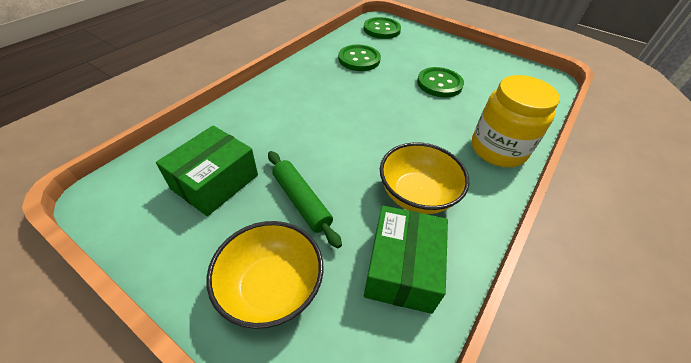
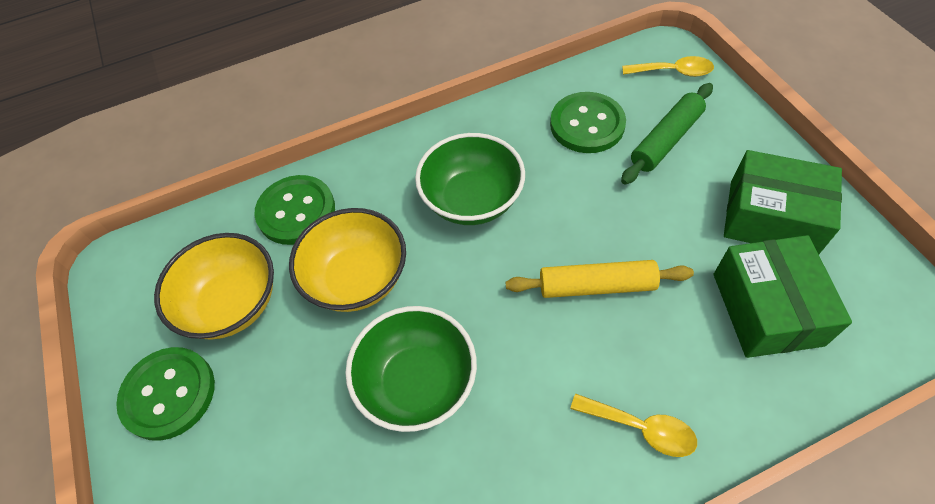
green bowl: none = 0 -> [345,306,477,432] [415,133,525,225] = 2
yellow jar: [472,75,560,167] = 1 -> none = 0
yellow rolling pin: none = 0 -> [506,260,694,298] = 1
yellow spoon: none = 0 -> [570,394,697,457] [622,56,714,77] = 2

